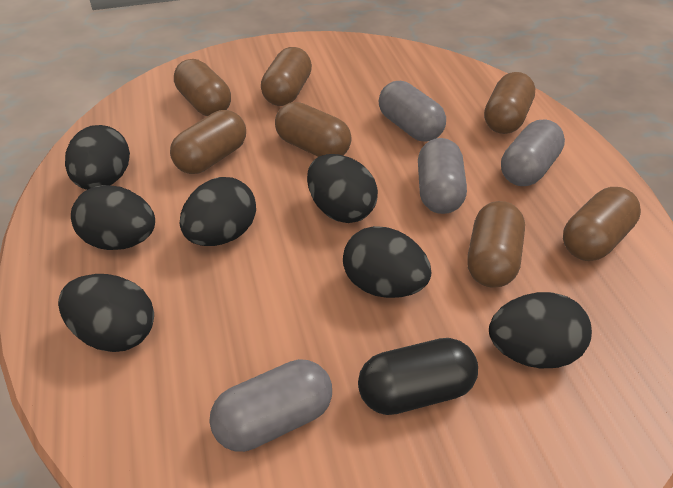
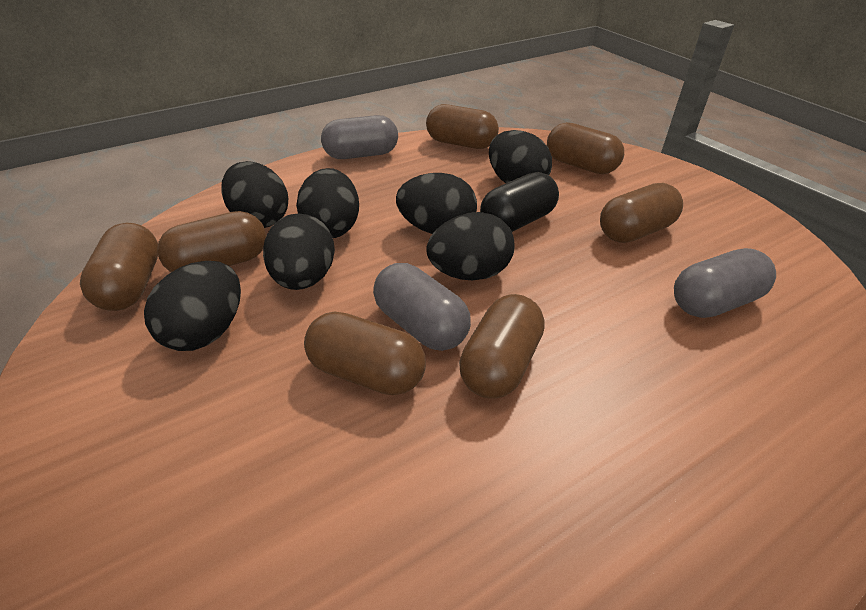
grey capsule: [209,359,332,452] [379,81,446,142] [418,138,467,214] [501,119,565,186] = 4 -> [321,115,398,159] [373,263,471,351] [674,248,776,318] = 3

